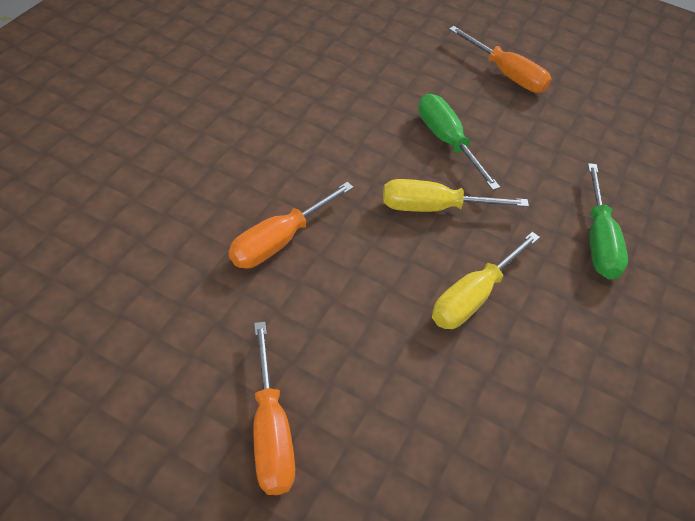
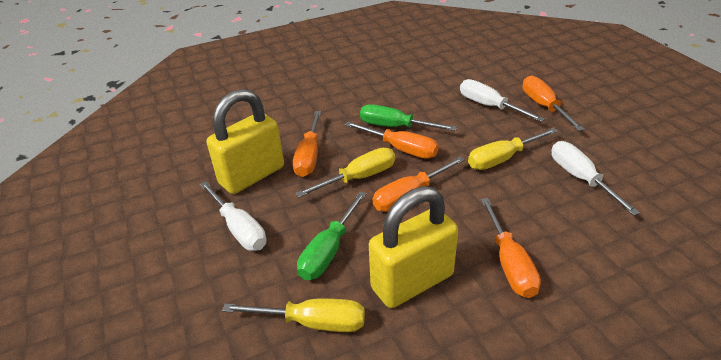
orange screwdriver: [229,182,354,269] [253,322,295,495] [449,26,552,93] = 3 -> [293,111,321,177] [345,121,439,159] [373,156,465,212] [480,198,541,298] [522,75,585,131] = 5
white screwdriver: none = 0 -> [200,181,267,251] [460,79,545,122] [552,141,640,216] = 3
yellow padlock: none = 0 -> [207,89,284,194] [369,186,458,308] = 2
yellow screwdriver: [383,179,529,212] [432,232,540,329] = 2 -> [222,298,365,332] [295,148,395,198] [468,128,558,170] = 3

